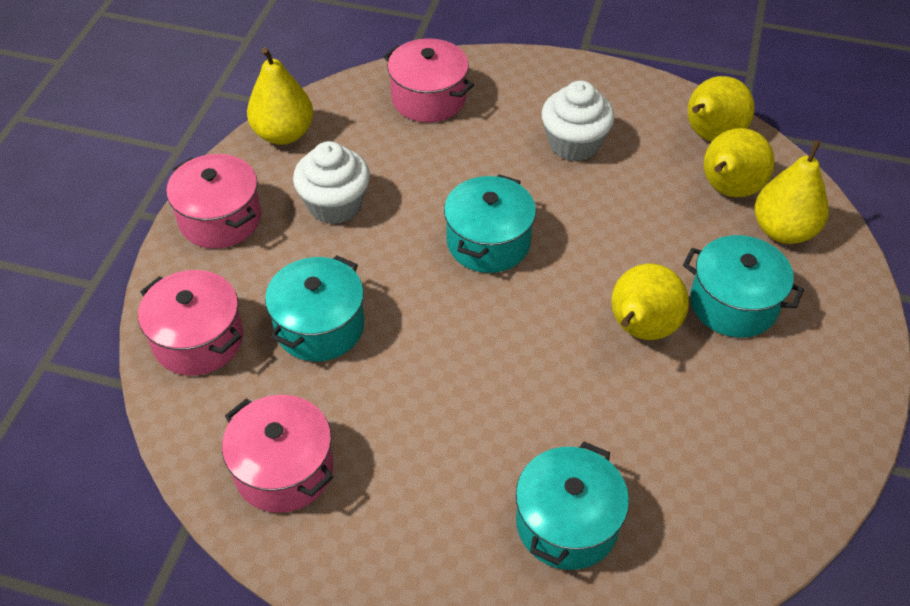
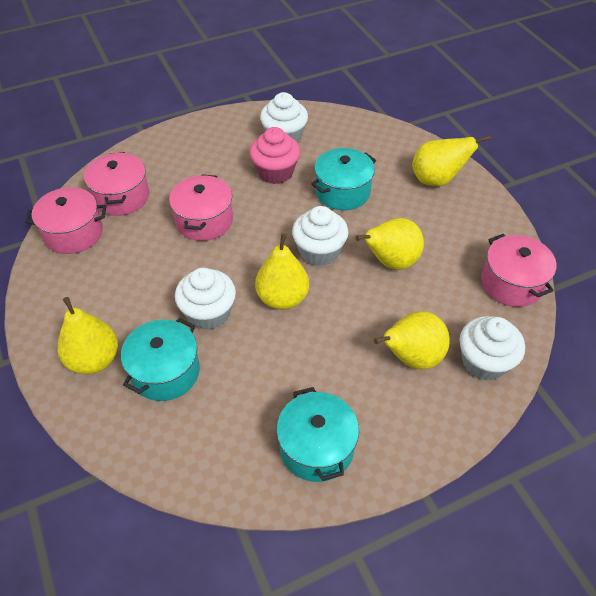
pink cupcake: none = 0 -> [250,127,300,184] = 1
turquoise pot: [265,255,364,361] [444,174,536,273] [516,442,629,570] [683,235,804,338] = 4 -> [121,318,200,401] [277,387,359,482] [311,148,376,210] = 3
white cupcake: [293,141,370,224] [542,80,615,161] = 2 -> [175,268,236,330] [260,92,308,143] [292,206,348,266] [460,316,525,381] = 4

